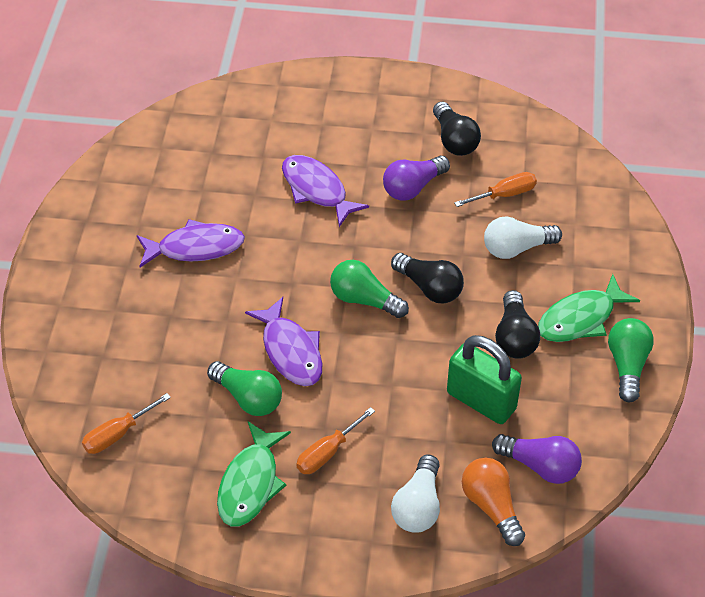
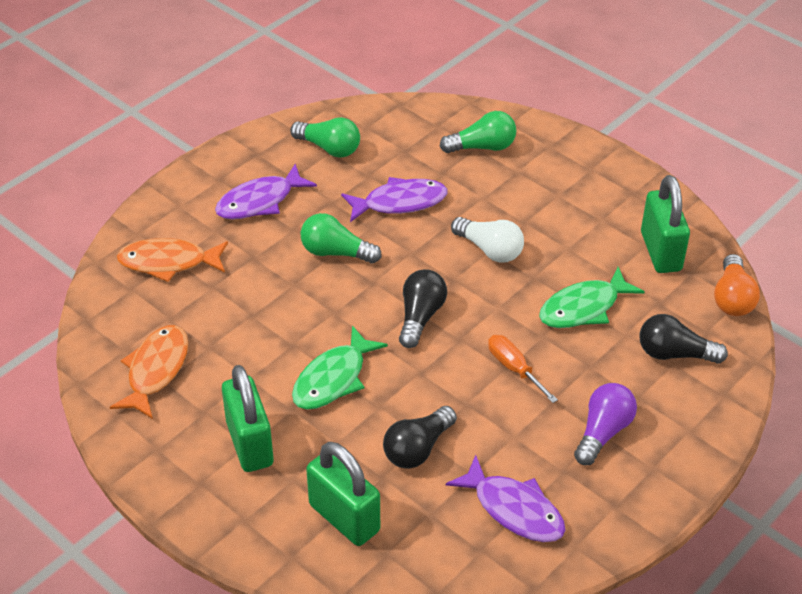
green padlock: [447,335,522,424] = 1 -> [222,365,274,472] [306,442,380,546] [641,175,690,273] = 3
orange fish: none = 0 -> [110,325,188,419] [117,238,228,282] = 2
orange screwdriver: [82,393,171,454] [296,407,375,474] [454,172,537,207] = 3 -> [488,335,558,403] = 1
purple light bulb: [383,156,450,201] [492,434,582,484] = 2 -> [574,383,637,465] = 1
white light bulb: [391,454,440,533] [484,217,562,259] = 2 -> [451,217,524,263] = 1

